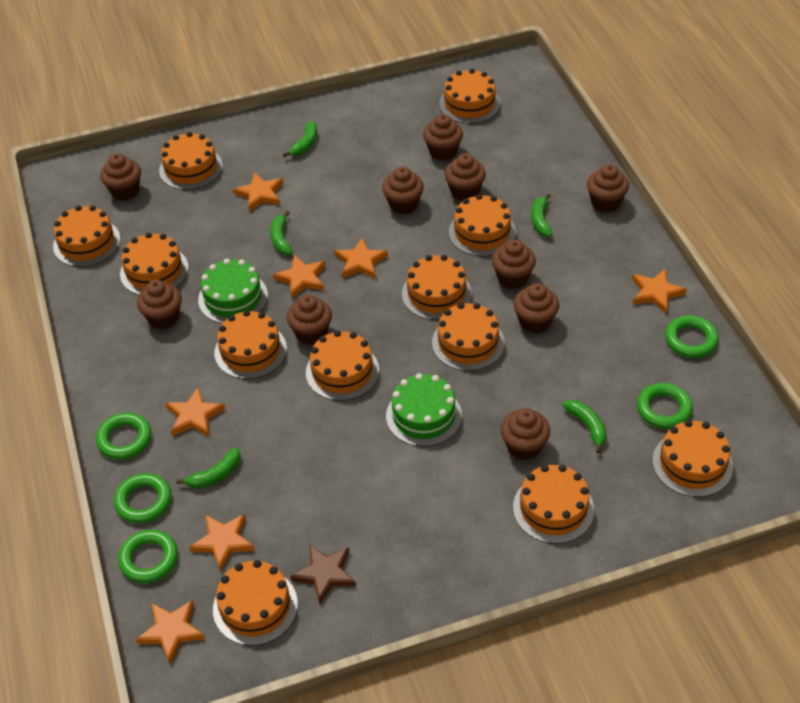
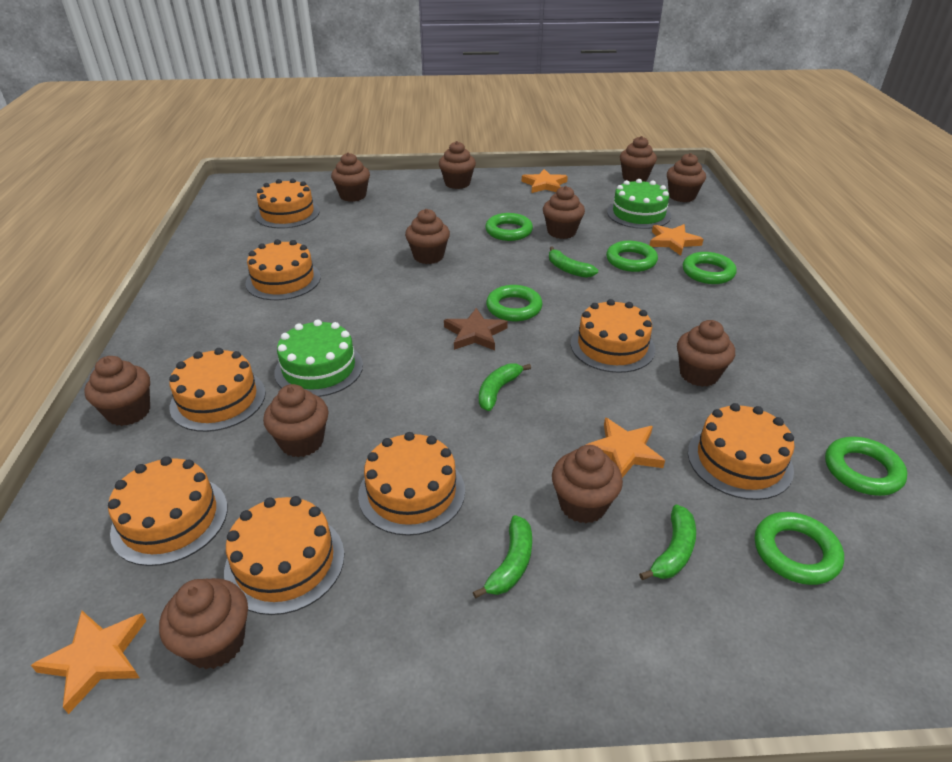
brown cupcake: [100,153,141,201] [137,280,182,329] [287,295,332,345] [382,167,424,215] [423,114,463,161] [445,153,486,201] [492,240,536,289] [501,408,550,460] [513,283,559,333] [587,164,629,213] = 10 -> [84,356,150,426] [159,578,248,669] [263,384,329,457] [331,152,370,202] [405,209,450,264] [439,141,476,189] [543,186,585,239] [552,445,623,523] [620,136,657,182] [667,153,706,202] [677,320,735,387] = 11
green banana: [177,447,241,489] [270,211,292,255] [283,121,317,157] [531,193,553,237] [563,400,607,453] = 5 -> [473,515,532,599] [479,364,531,411] [549,246,598,278] [639,504,696,580] = 4
green ring: [96,413,151,460] [114,473,171,524] [118,530,178,583] [637,383,693,429] [665,315,719,358] = 5 -> [485,213,533,241] [486,285,543,321] [606,241,658,272] [683,252,737,284] [755,512,844,585] [825,437,907,496] = 6
orange cake: [53,205,120,267] [120,232,189,295] [159,132,223,190] [213,560,298,646] [214,310,287,379] [306,330,379,401] [402,255,472,320] [432,303,505,371] [439,69,500,124] [449,194,516,257] [513,465,594,544] [653,420,733,497] = 12 -> [108,456,228,566] [169,348,266,432] [224,496,344,615] [245,239,321,300] [255,179,320,228] [358,432,465,536] [571,299,655,373] [688,403,795,500] = 8
orange star: [136,600,205,663] [166,388,225,437] [189,514,255,571] [233,172,284,212] [273,255,326,298] [334,238,388,279] [632,269,687,314] = 7 -> [31,611,146,714] [522,169,568,193] [586,418,665,478] [649,224,704,256] = 4

